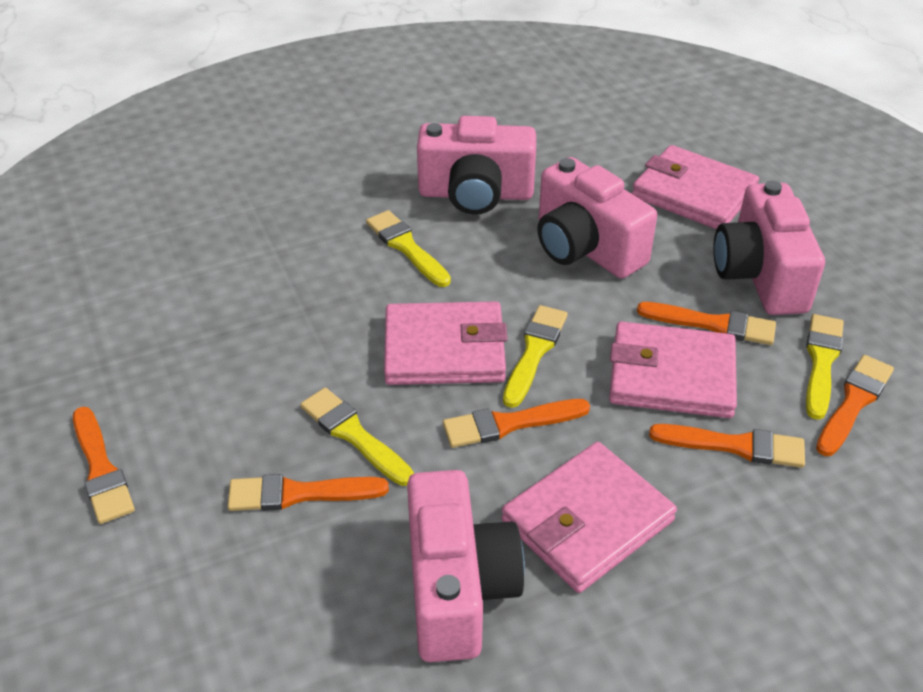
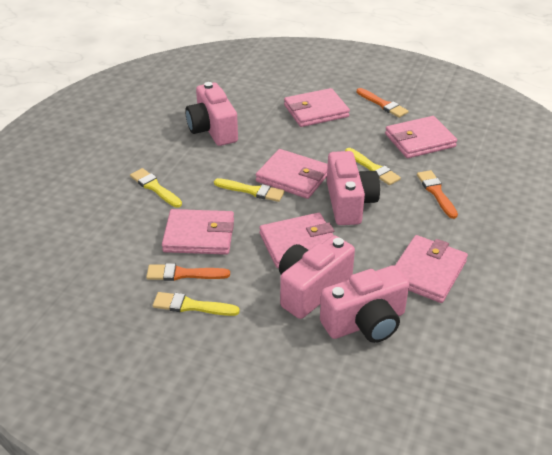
orange brush: [73,407,135,524] [228,474,389,511] [443,399,590,448] [637,302,776,345] [649,424,805,468] [816,355,894,456] = 6 -> [146,263,230,281] [357,88,409,118] [417,170,458,219] = 3
pink wallet: [384,301,508,385] [502,442,677,593] [609,321,737,418] [632,145,759,229] = 4 -> [162,209,234,255] [256,149,328,199] [259,213,334,268] [284,88,350,127] [385,116,457,158] [395,235,468,303] = 6

